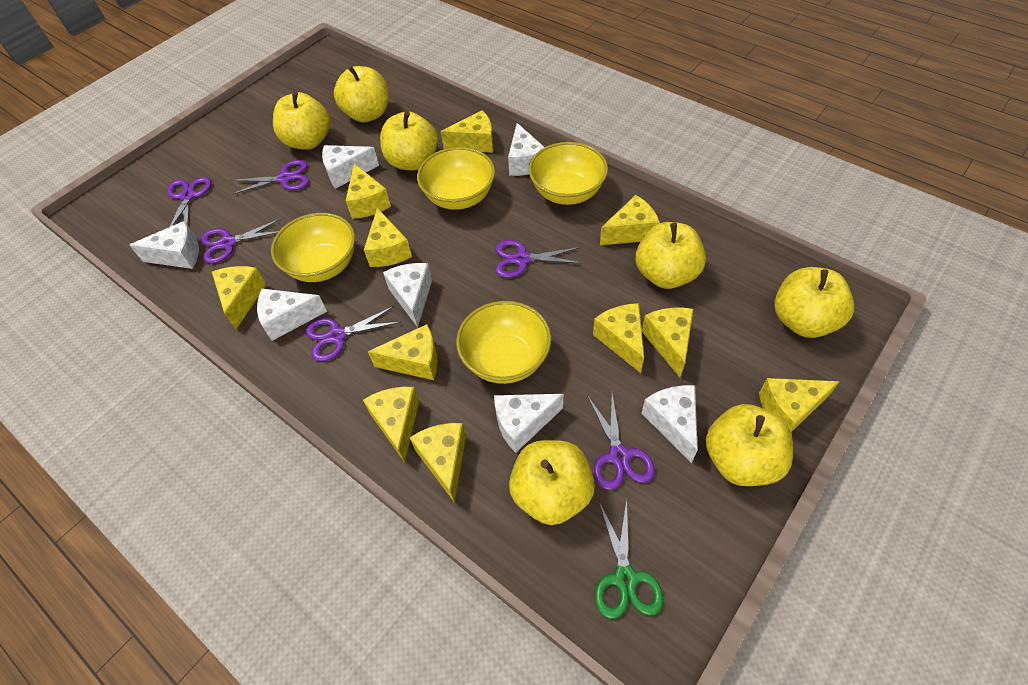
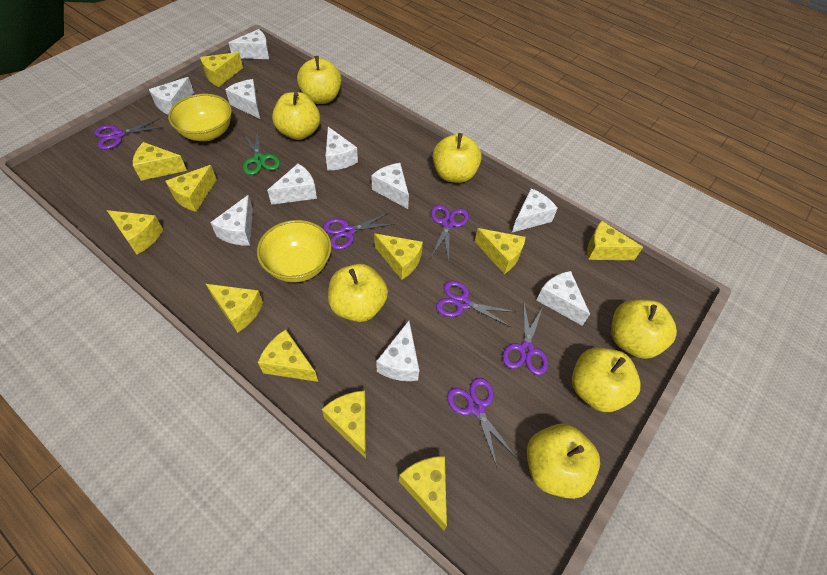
white cheese: [130,221,199,269] [257,289,327,341] [322,145,379,189] [383,263,432,327] [494,394,564,453] [508,123,545,176] [641,385,698,463] = 7 -> [149,77,194,114] [210,195,253,245] [225,79,260,119] [229,29,269,59] [267,164,317,205] [326,127,358,171] [371,163,409,209] [376,321,419,381] [512,189,558,232] [536,271,590,326] = 10
yellow bowl: [271,213,355,282] [417,147,495,210] [456,301,551,384] [529,142,608,205] = 4 -> [168,94,232,141] [257,220,332,282] = 2

